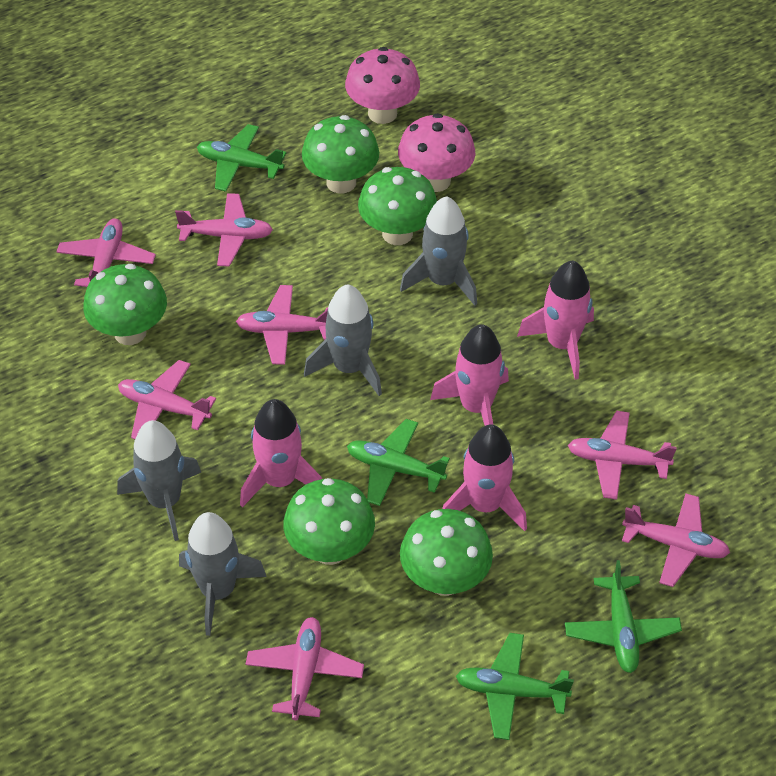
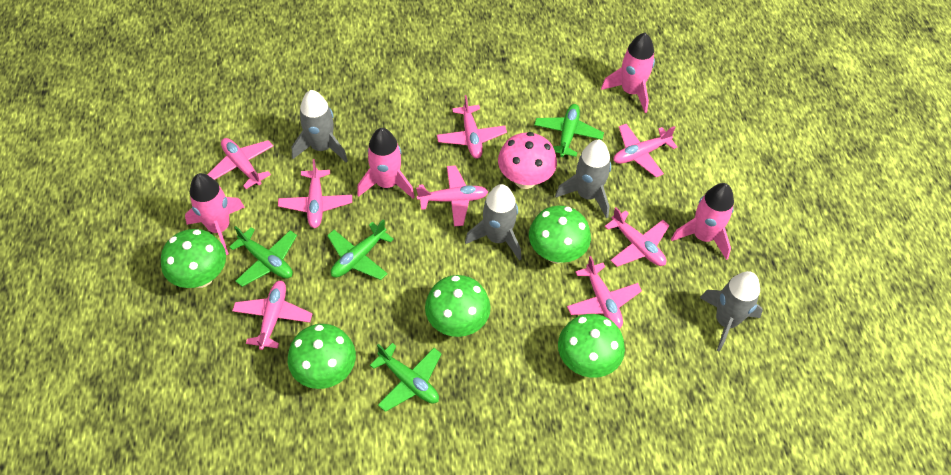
pink mushroom: [345,47,420,124] [398,113,475,192] = 2 -> [498,132,557,189] = 1
pink plane: [56,219,156,287] [118,360,216,439] [175,193,273,267] [236,285,328,365] [246,617,364,720] [568,411,677,500] [622,493,730,587] = 7 -> [207,138,273,189] [232,280,312,350] [278,159,352,228] [416,165,488,226] [437,95,507,159] [567,256,642,328] [604,207,670,267] [613,124,677,177] = 8

